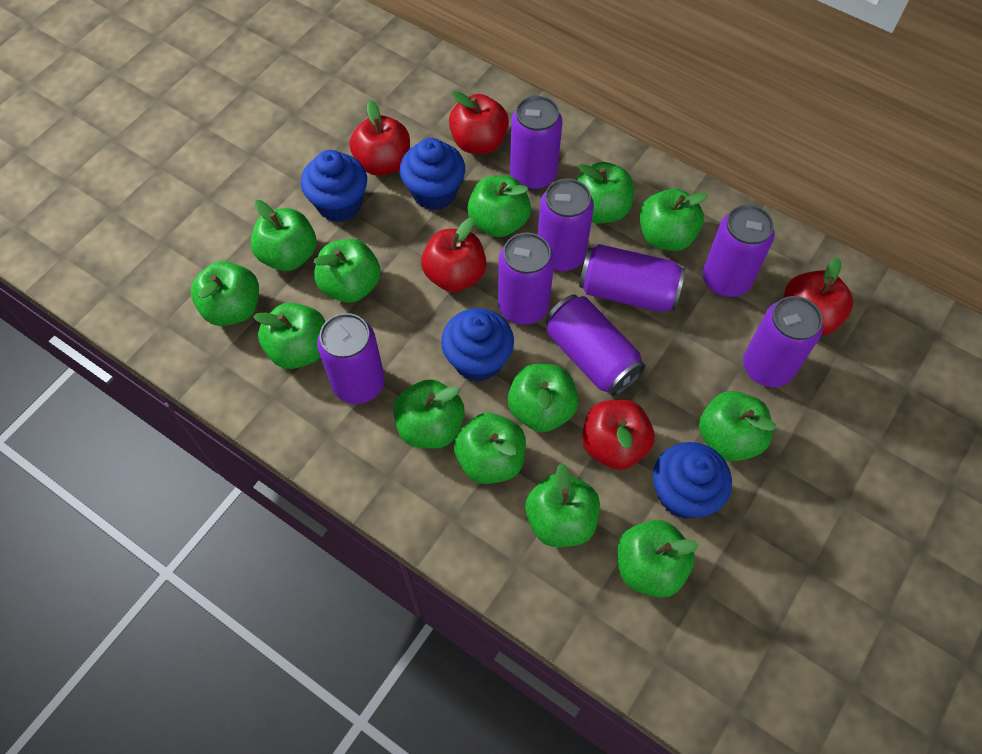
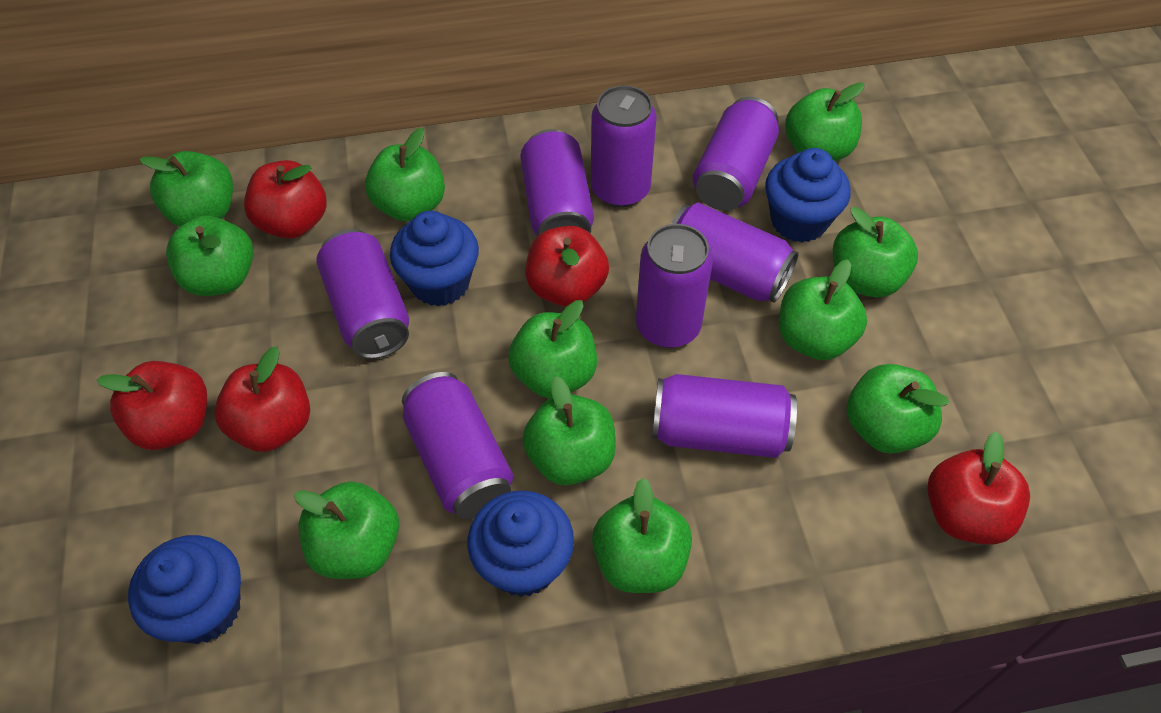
green apple: [191,261,259,326] [251,200,316,271] [253,303,325,369] [314,239,381,303] [393,379,465,449] [454,413,526,484] [467,175,531,237] [508,364,579,432] [525,463,600,547] [576,162,634,223] [617,520,699,598] [640,189,708,251] [699,391,776,461] = 13 -> [139,151,233,227] [166,215,254,296] [294,481,399,579] [365,128,445,221] [508,300,597,398] [522,376,616,485] [592,478,692,593] [779,260,867,360] [785,82,865,161] [833,207,918,298] [847,364,949,454] = 11

